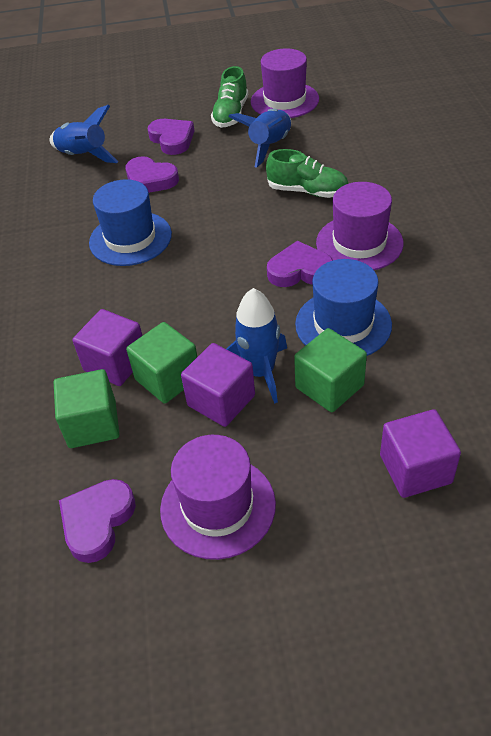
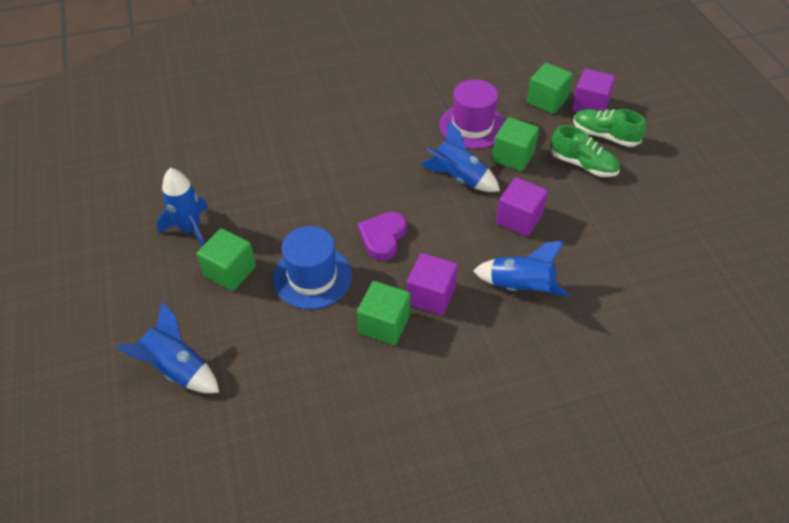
blue hat: [89,179,172,266] [295,259,392,356] = 2 -> [273,226,352,309] = 1
blue rocket: [50,105,118,163] [226,288,287,404] [228,109,291,167] = 3 -> [116,302,219,393] [157,168,209,246] [420,121,500,192] [473,241,569,296] = 4
green cube: [54,369,120,448] [126,322,197,404] [294,328,367,412] = 3 -> [197,228,256,291] [357,281,411,345] [492,117,539,172] [527,63,573,114] = 4
purple hat: [160,435,276,560] [251,48,319,118] [316,182,404,270] = 3 -> [439,80,505,149] = 1
purple heart: [59,479,136,563] [125,156,179,193] [147,119,194,155] [267,241,333,287] = 4 -> [358,212,407,261] = 1

